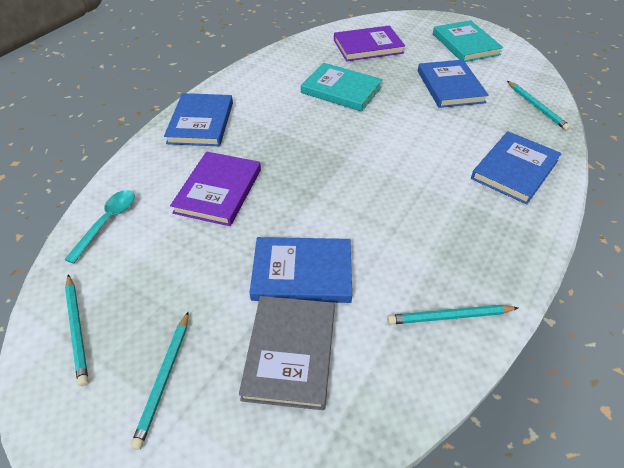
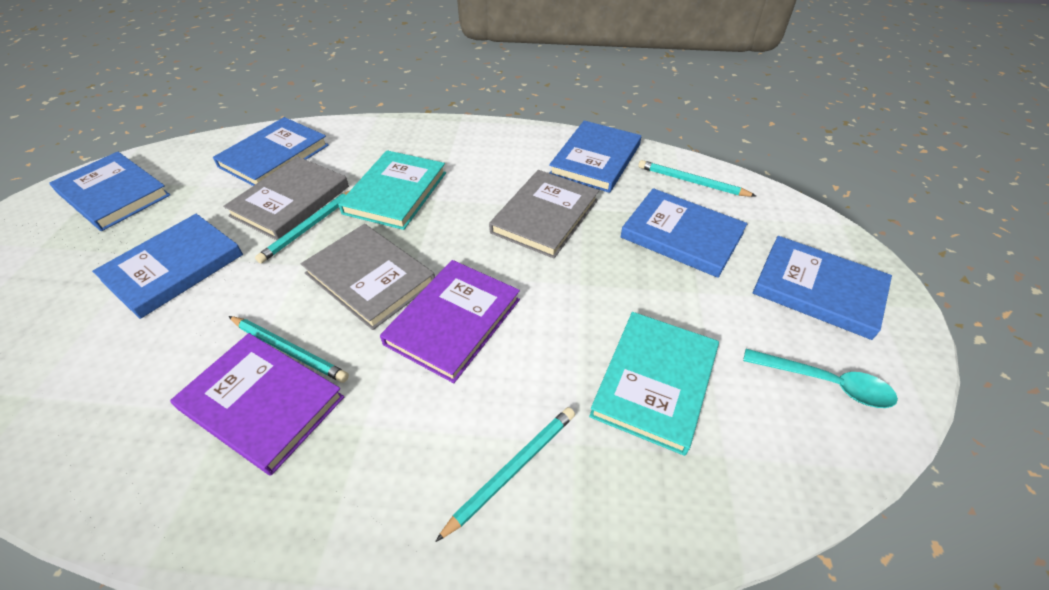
blue book: [164,93,233,146] [250,237,352,303] [418,60,489,108] [471,131,562,204] = 4 -> [49,152,170,231] [92,214,243,319] [213,117,329,186] [549,120,641,193] [620,188,747,278] [753,236,892,340] = 6
grey book: [239,296,335,410] = 1 -> [223,156,349,240] [301,224,435,330] [489,170,599,258] = 3

